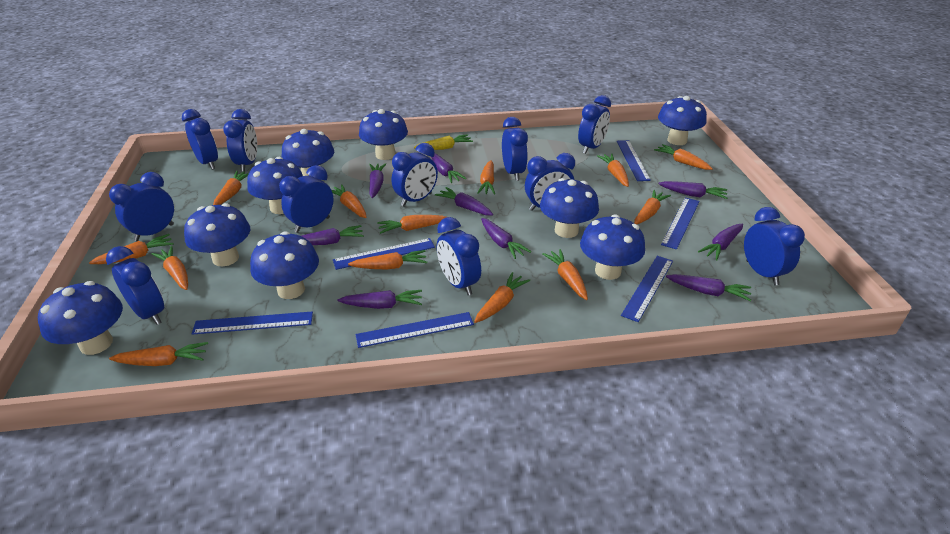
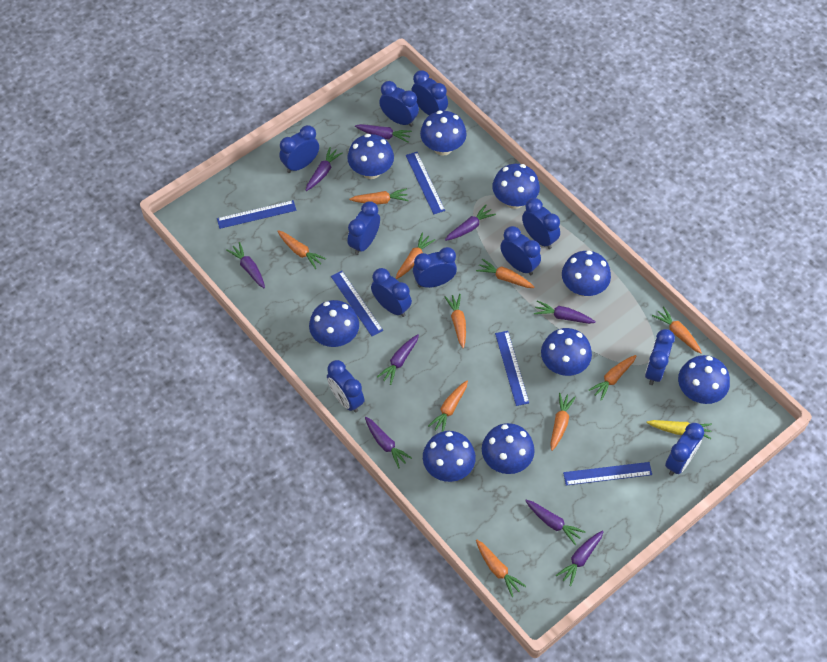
blue ruler: [192,311,313,335] [333,238,435,270] [356,312,474,348] [617,140,651,181] [621,256,673,322] [661,197,700,249] = 6 -> [217,200,296,229] [331,271,383,336] [406,152,445,214] [495,331,529,406] [563,462,652,486] = 5
orange carrot: [89,234,174,264] [109,342,208,366] [151,246,188,290] [213,171,249,205] [332,184,367,218] [348,250,428,269] [377,215,447,234] [474,272,530,323] [477,160,495,195] [542,249,588,300] [597,154,629,187] [634,190,671,224] [654,144,713,170] = 13 -> [277,230,326,269] [349,188,409,204] [396,233,436,279] [428,381,468,432] [444,294,466,348] [476,259,535,288] [476,540,526,597] [550,393,576,451] [589,355,636,401] [652,306,702,354] = 10

